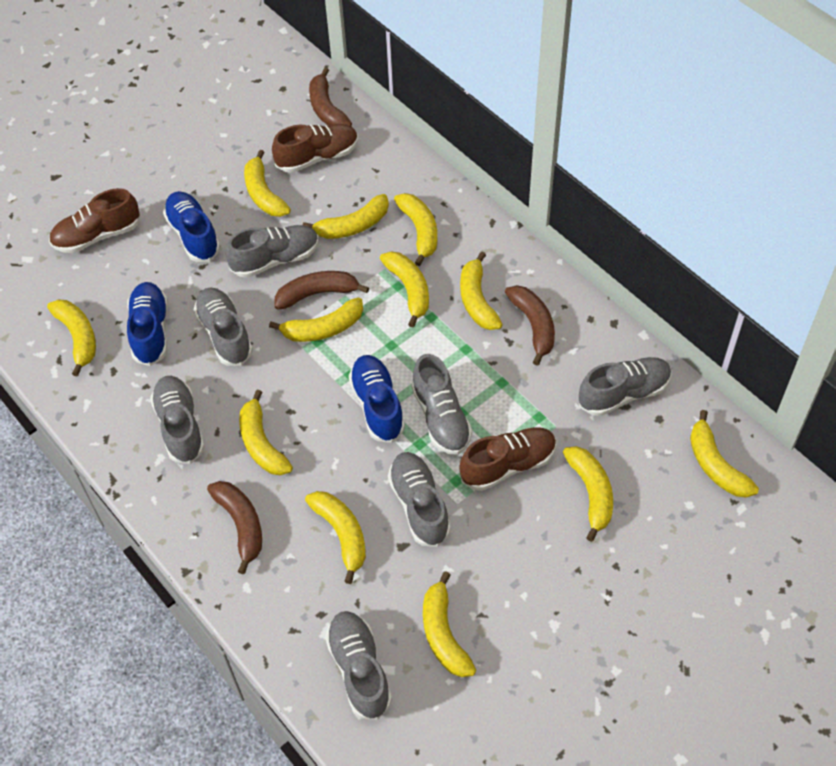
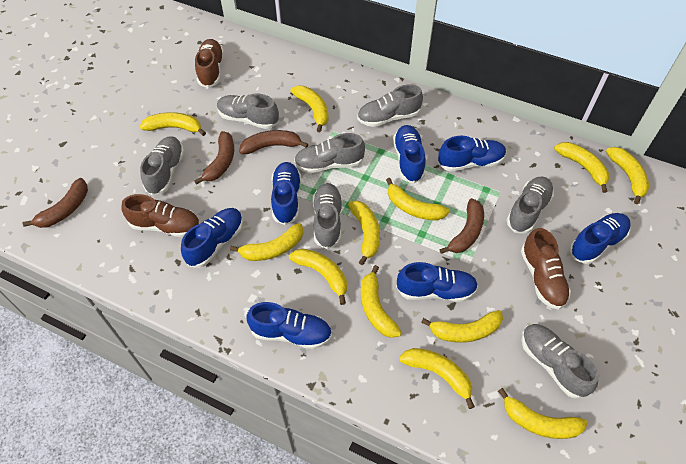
blue shoe: [127,282,168,366] [163,191,220,262] [349,355,405,443] = 3 -> [181,208,243,268] [247,302,332,349] [271,162,301,225] [393,125,426,184] [396,262,478,302] [438,136,506,172] [569,213,631,264] = 7

